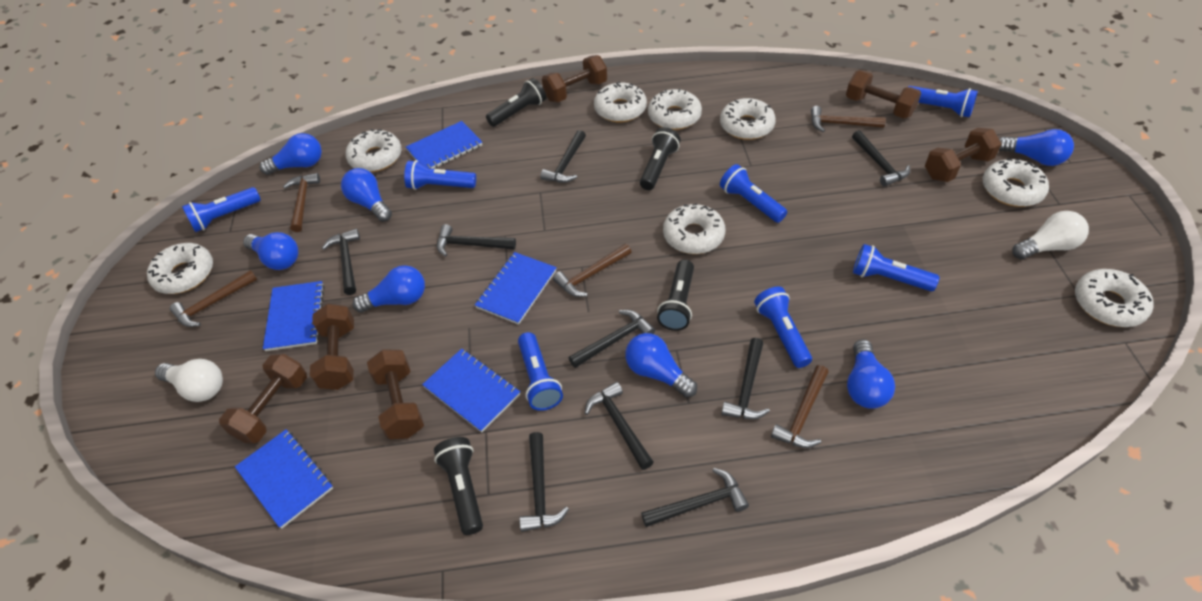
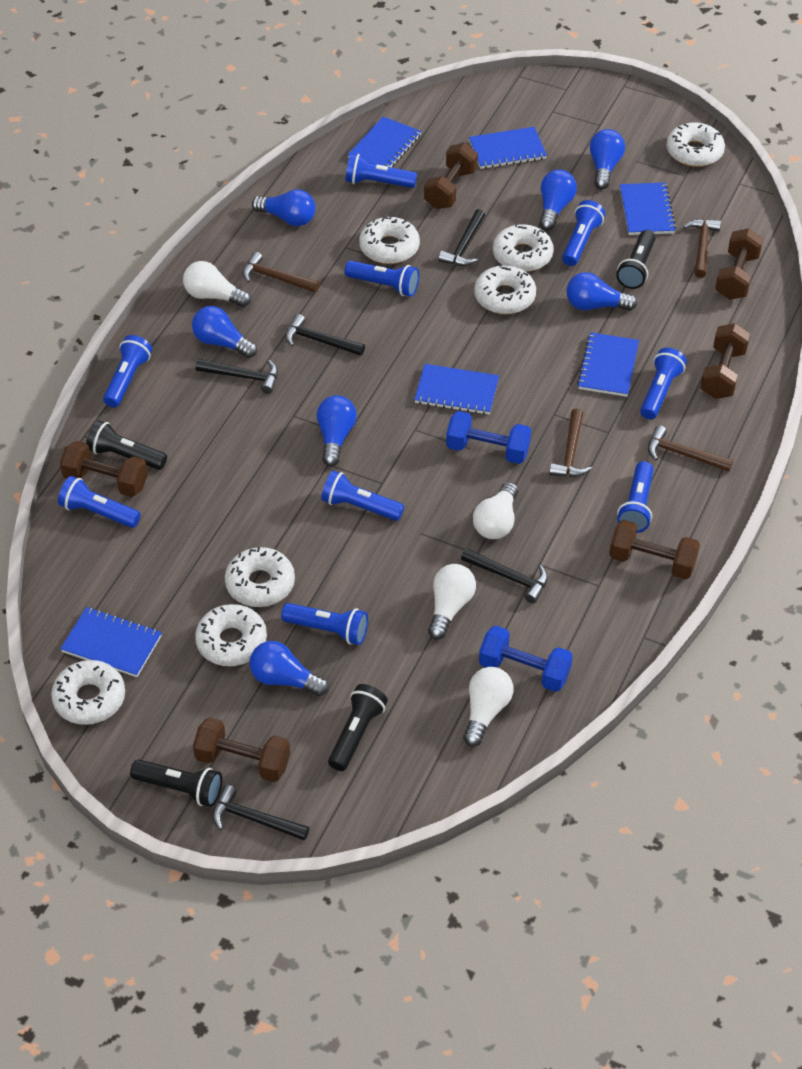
black hammer: [322,229,360,295] [437,224,516,257] [519,432,569,532] [540,130,586,183] [569,310,655,368] [585,382,654,470] [641,468,749,527] [721,338,770,419] [852,130,910,186] = 9 -> [195,359,278,394] [212,785,309,841] [285,314,365,356] [438,209,485,266] [461,548,548,603] = 5
blue dumbbell: none = 0 -> [446,411,531,464] [479,626,573,692] = 2
blue flashlight: [182,187,261,232] [404,160,476,190] [518,332,563,411] [720,164,787,223] [754,287,812,368] [853,244,939,291] [908,86,978,117] = 7 -> [58,476,141,528] [103,335,152,407] [281,603,368,645] [321,471,404,521] [344,261,419,297] [345,154,417,188] [562,200,605,266] [617,461,654,533] [640,348,687,419] = 9
blue notebook: [235,429,333,529] [263,281,324,351] [406,121,482,169] [422,349,520,433] [475,252,557,325] = 5 -> [60,607,162,677] [348,117,421,167] [414,364,499,415] [469,127,547,169] [577,332,639,397] [620,183,676,235] = 6
brown hammer: [170,270,257,327] [283,173,320,232] [553,244,631,297] [771,365,828,448] [811,106,886,132] = 5 -> [242,252,319,292] [549,409,592,477] [648,425,733,471] [683,219,721,278] = 4
white donut: [147,243,213,294] [346,129,402,172] [594,81,647,122] [648,89,702,130] [663,203,725,254] [720,98,776,140] [983,158,1049,207] [1075,269,1154,327] = 8 -> [51,660,125,725] [195,604,267,666] [225,547,295,607] [359,215,420,264] [474,264,536,314] [493,223,554,272] [667,122,725,167] = 7
white light bulb: [155,359,223,402] [1012,211,1089,260] = 2 -> [183,261,251,307] [428,564,476,640] [463,667,513,747] [473,482,518,539] = 4

